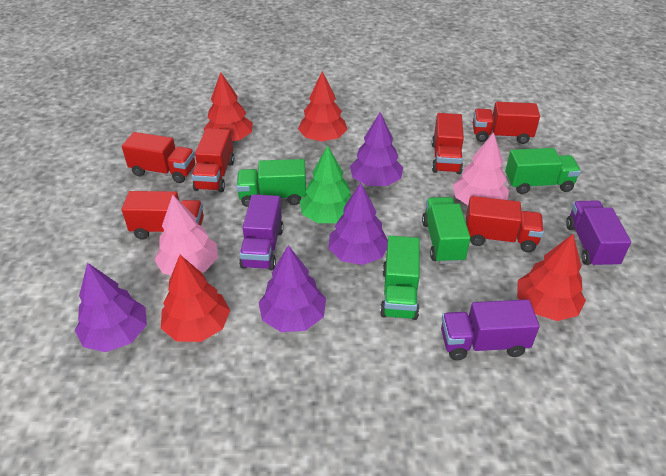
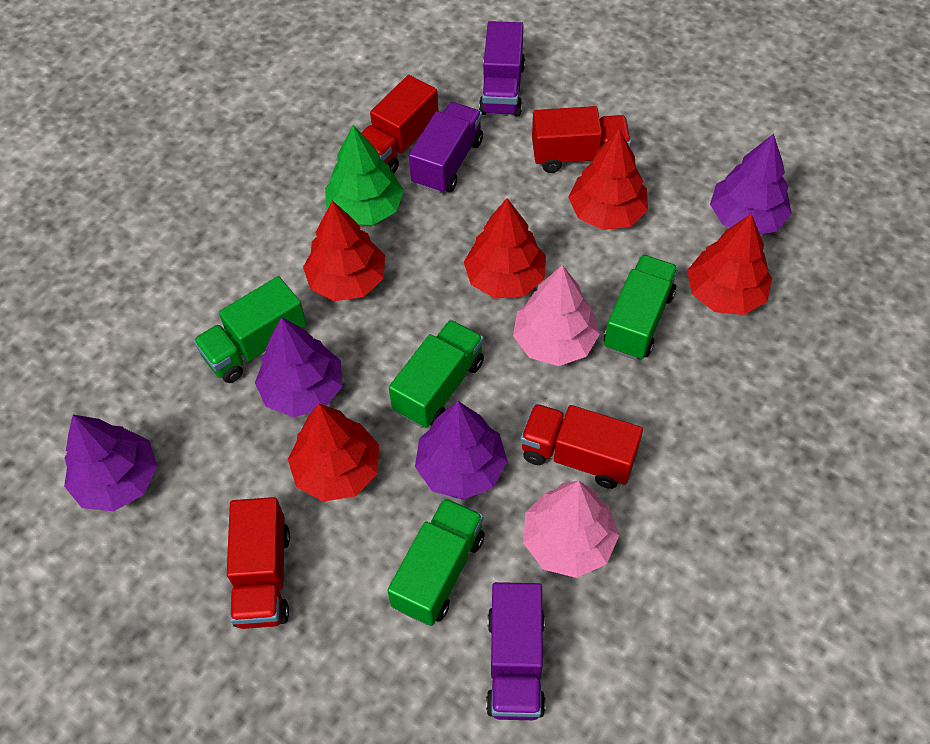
red tree: [161,255,230,342] [203,72,253,142] [298,72,347,141] [517,234,586,321] = 4 -> [288,404,379,502] [303,201,385,301] [464,198,546,299] [568,129,648,230] [687,214,772,315] = 5
red truck: [122,132,195,183] [122,191,204,240] [191,128,235,192] [432,113,464,174] [466,196,544,252] [473,102,540,144] = 6 -> [227,497,290,629] [361,75,439,174] [520,404,643,489] [532,106,631,173] = 4

